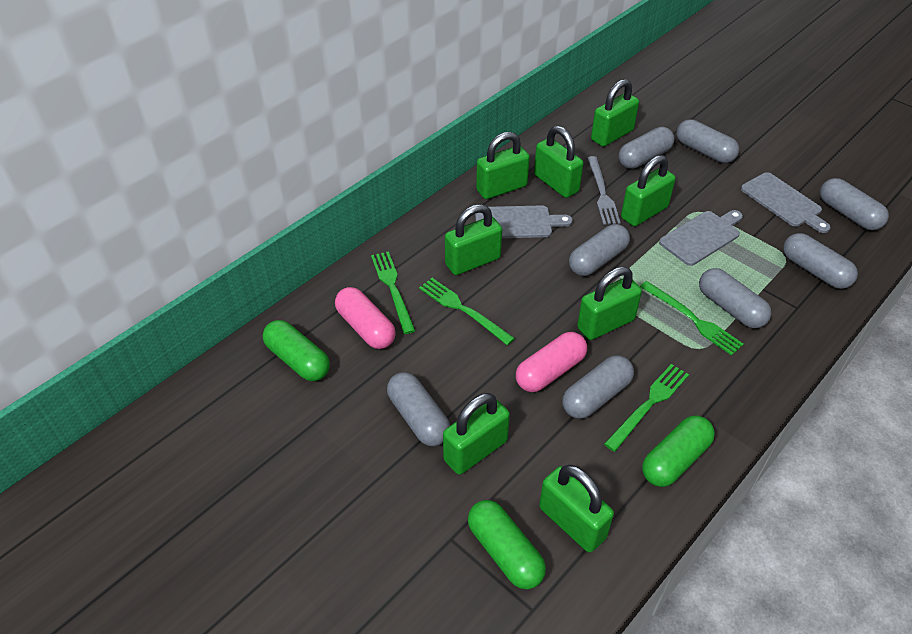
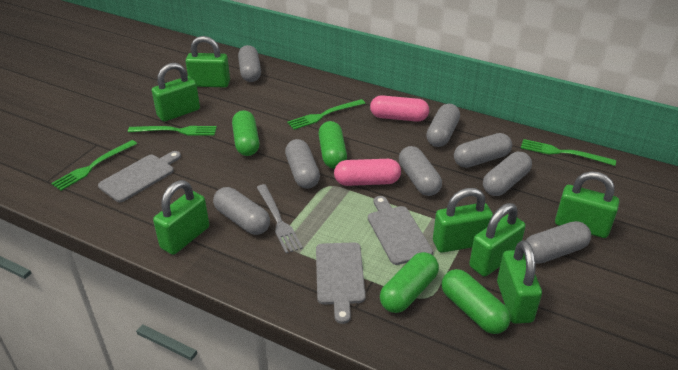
green capsule: [263,320,330,381] [468,500,546,589] [642,415,715,487] = 3 -> [232,110,260,156] [318,121,347,169] [380,252,439,313] [442,269,511,334] = 4
green padlock: [443,393,510,475] [445,204,502,275] [476,132,530,199] [534,126,584,198] [539,465,614,552] [577,266,642,340] [591,79,639,147] [621,155,676,226] = 8 -> [152,63,200,122] [153,180,209,255] [186,36,230,87] [433,188,493,253] [469,203,526,277] [497,240,542,324] [555,171,619,238] = 7

